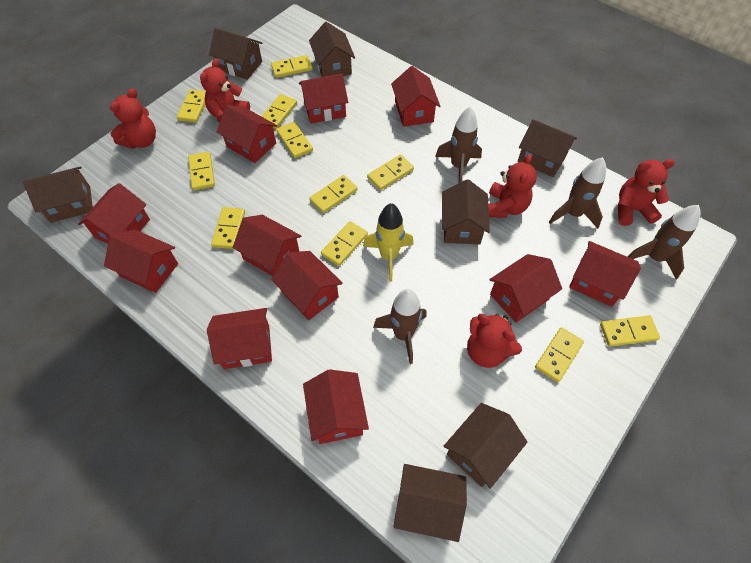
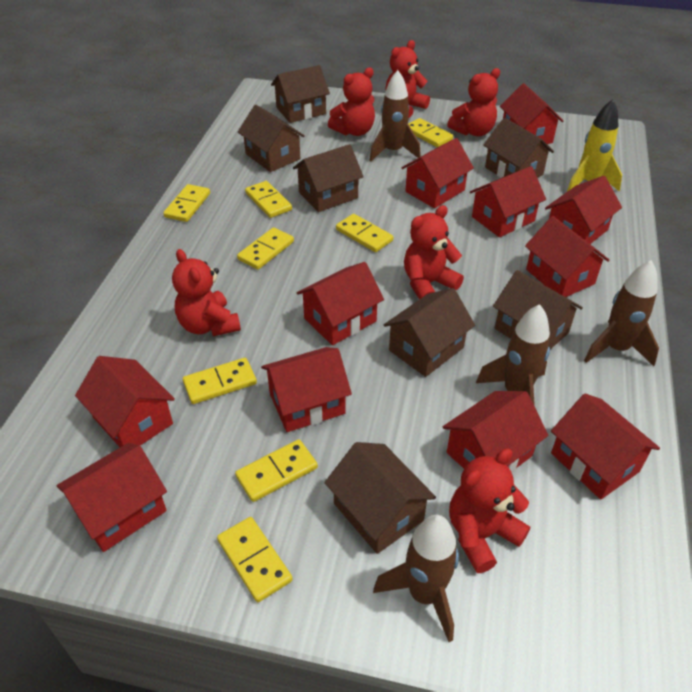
red teddy bear: [110,88,156,149] [200,58,250,123] [467,314,522,368] [488,154,537,218] [618,159,675,226] = 5 -> [172,249,241,336] [328,68,375,136] [386,40,430,118] [404,205,464,299] [447,68,500,136] [449,448,530,573] = 6
yellow domino: [177,89,206,123] [188,152,215,190] [211,207,245,249] [261,94,297,129] [271,55,313,78] [276,122,313,158] [310,175,358,213] [321,221,368,266] [367,155,414,190] [535,327,584,382] [600,315,660,347] = 11 -> [163,184,210,222] [183,358,257,404] [217,517,292,602] [235,439,318,502] [237,227,294,270] [245,181,292,218] [336,214,393,252] [408,118,453,147] = 8

